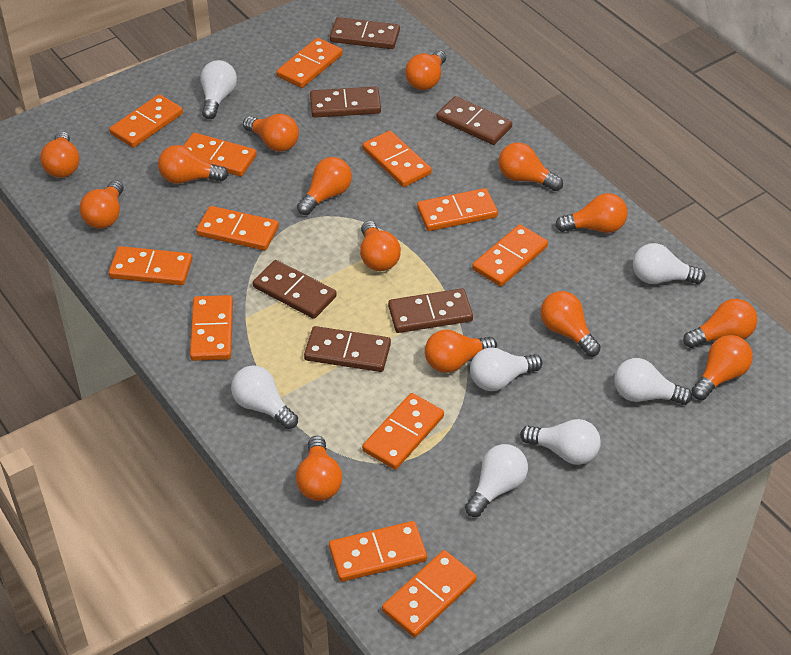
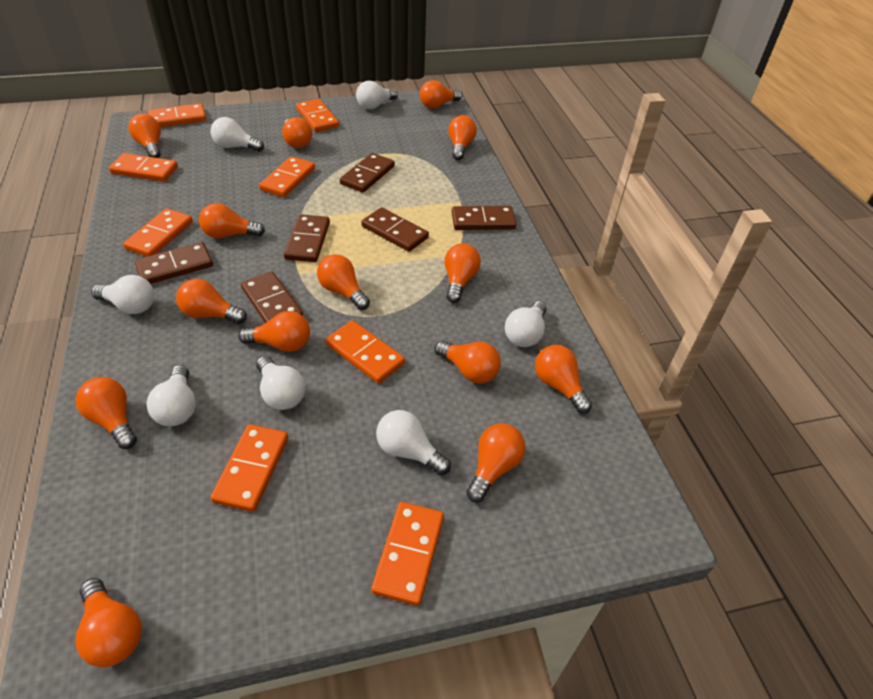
orange domino: [109,94,183,148] [109,246,192,285] [183,133,257,176] [190,295,233,361] [196,206,279,251] [276,38,343,88] [329,521,427,582] [362,131,432,187] [362,393,444,470] [382,550,477,637] [417,188,498,231] [472,224,548,287] = 12 -> [109,153,178,182] [123,208,193,257] [148,103,206,127] [210,424,288,512] [259,156,315,197] [296,99,339,132] [326,320,405,384] [371,502,444,606] = 8

